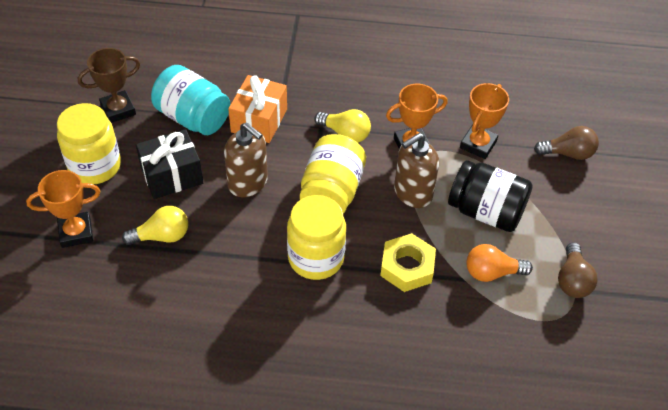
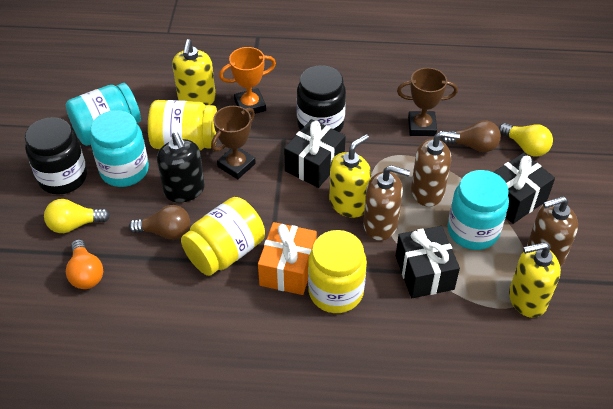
black gift: [136,129,203,199] = 1 -> [284,119,346,188] [396,226,460,298] [493,153,555,224] = 3
black jar: [448,160,533,232] = 1 -> [25,117,87,195] [297,65,346,132] = 2
black soap dispenser: none = 0 -> [157,132,205,202] = 1
brown soap dispenser: [224,122,268,197] [394,133,439,208] = 2 -> [363,165,410,241] [411,131,460,207] [527,196,578,268] = 3
brown trophy: [78,48,140,123] = 1 -> [211,106,256,179] [397,68,458,136] = 2
orange trophy: [26,170,100,248] [386,84,448,149] [460,83,509,159] = 3 -> [219,47,276,114] = 1
turquoise jar: [151,65,230,135] = 1 -> [66,83,141,146] [90,110,149,187] [448,170,509,250] = 3
yellow nut: [380,233,436,292] = 1 -> none = 0
yellow soap dispenser: none = 0 -> [172,39,216,105] [329,134,371,218] [509,242,561,318] = 3

